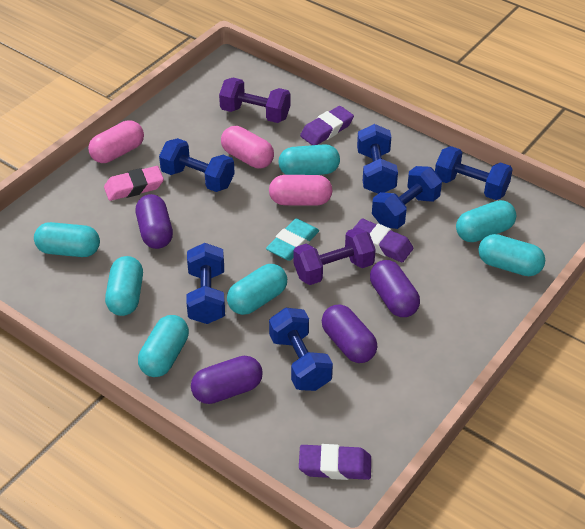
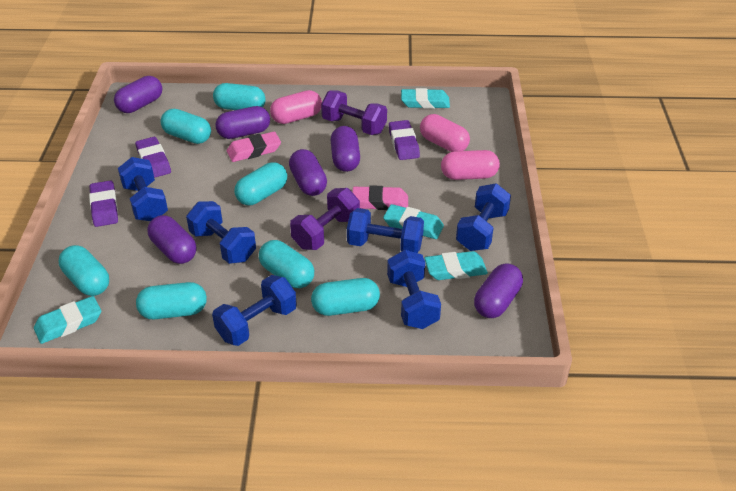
pink eraser: [104,166,164,201] = 1 -> [227,132,281,162] [352,185,408,210] = 2
purple capsule: [136,194,173,249] [191,356,263,404] [322,304,378,363] [370,260,420,317] = 4 -> [114,76,162,113] [147,215,196,264] [215,106,270,139] [289,149,327,196] [331,126,360,172] [474,263,523,318] = 6
turquoise eraser: [266,219,319,261] = 1 -> [34,296,101,344] [383,204,444,239] [401,88,450,109] [424,251,488,280] = 4

